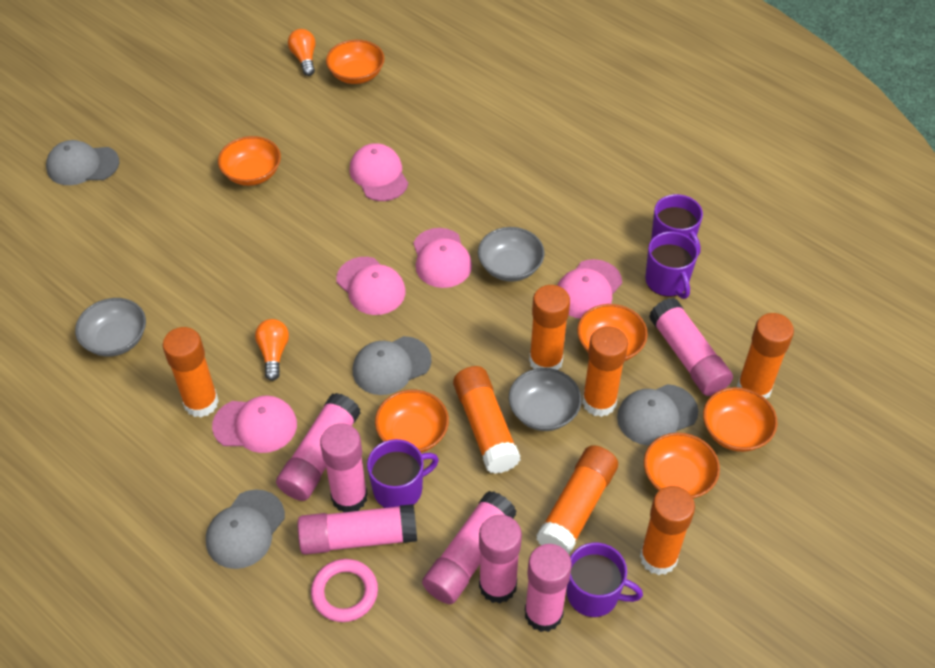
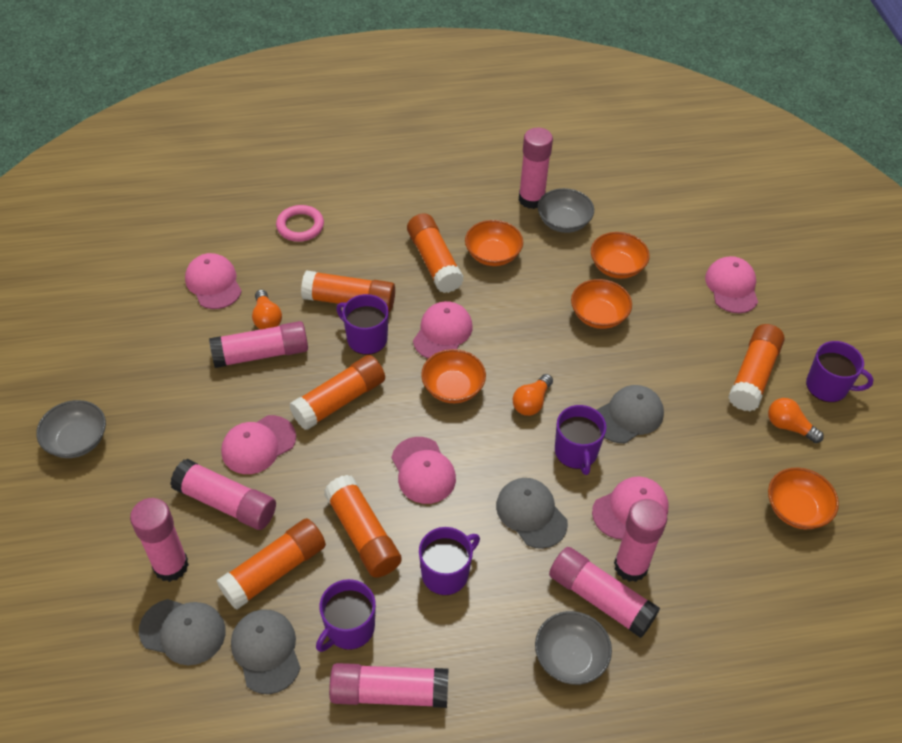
orange bowl: [218,136,281,186] [326,40,385,84] [375,390,449,453] [577,304,648,361] [644,433,720,499] [703,387,778,452] = 6 -> [421,349,486,403] [465,220,523,266] [571,279,632,329] [591,232,650,279] [768,467,839,529] = 5
orange glue stick: [163,327,219,417] [453,366,521,474] [529,285,570,370] [536,445,618,554] [582,326,628,417] [640,486,695,575] [737,313,794,399] = 7 -> [217,518,326,610] [289,355,385,430] [301,270,395,312] [324,475,402,578] [407,213,464,293] [728,324,785,411] = 6
orange light bulb: [255,319,289,381] [288,29,315,76] = 2 -> [252,290,282,329] [513,374,553,416] [768,398,824,443] = 3
pink cap: [212,396,297,453] [336,257,406,315] [349,143,408,201] [413,228,472,288] [557,259,622,319] = 5 -> [185,253,242,309] [221,415,296,474] [392,437,456,504] [413,301,473,359] [592,476,669,540] [705,256,758,313] = 6
purple mug: [367,439,439,508] [567,543,643,617] [645,232,698,299] [651,194,703,256] = 4 -> [316,579,376,652] [336,294,389,355] [419,527,480,595] [555,405,606,475] [806,341,874,402] = 5

